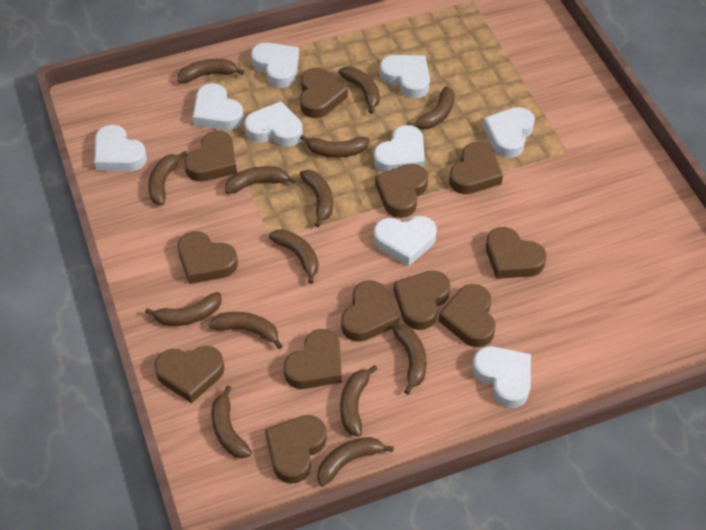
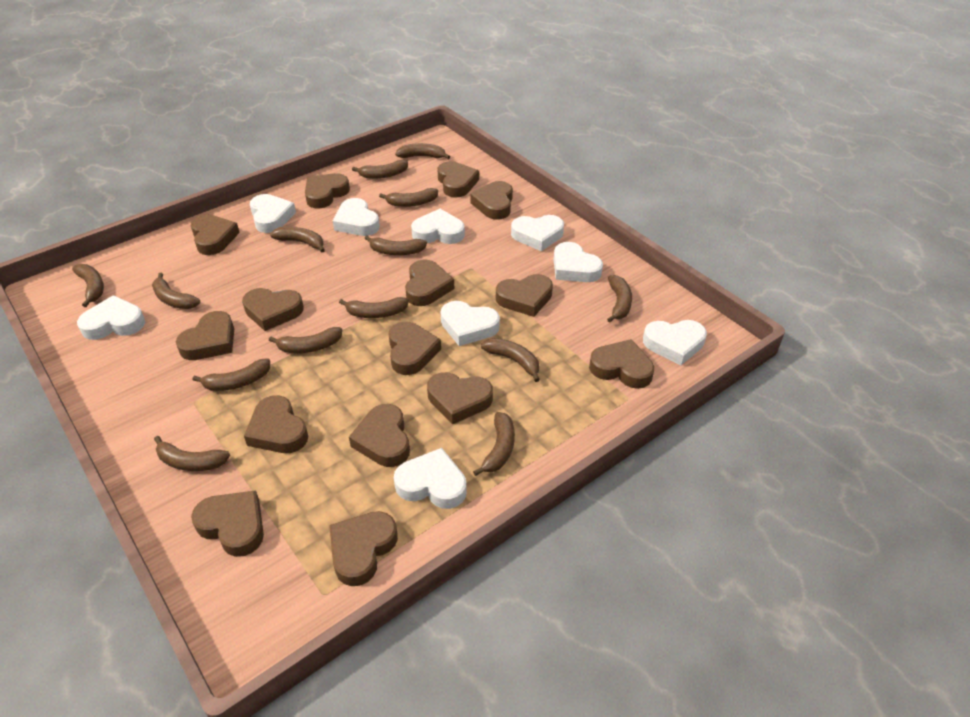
brown heart: [154,346,225,403] [178,231,238,284] [184,131,237,182] [265,415,327,484] [284,329,342,389] [300,68,348,118] [341,280,399,342] [375,164,428,218] [394,270,450,330] [439,284,496,347] [449,142,503,194] [486,227,546,279] = 12 -> [176,311,234,360] [191,214,240,255] [191,490,264,557] [242,288,304,331] [244,395,308,453] [305,173,350,209] [329,511,398,586] [349,404,410,467] [389,322,441,375] [405,259,454,306] [427,372,493,425] [437,161,479,198] [470,181,513,220] [496,274,553,317] [589,339,654,389] = 15

